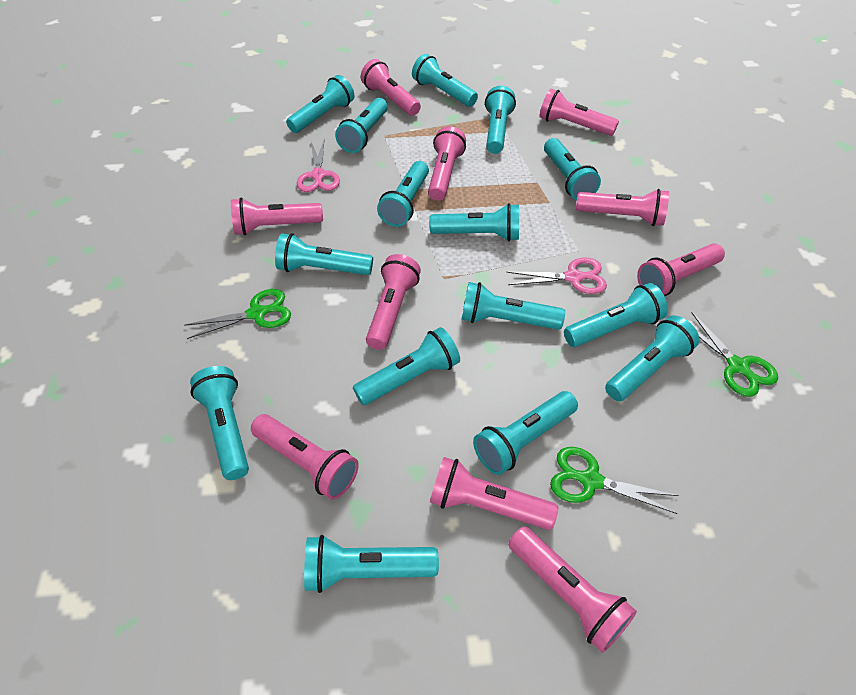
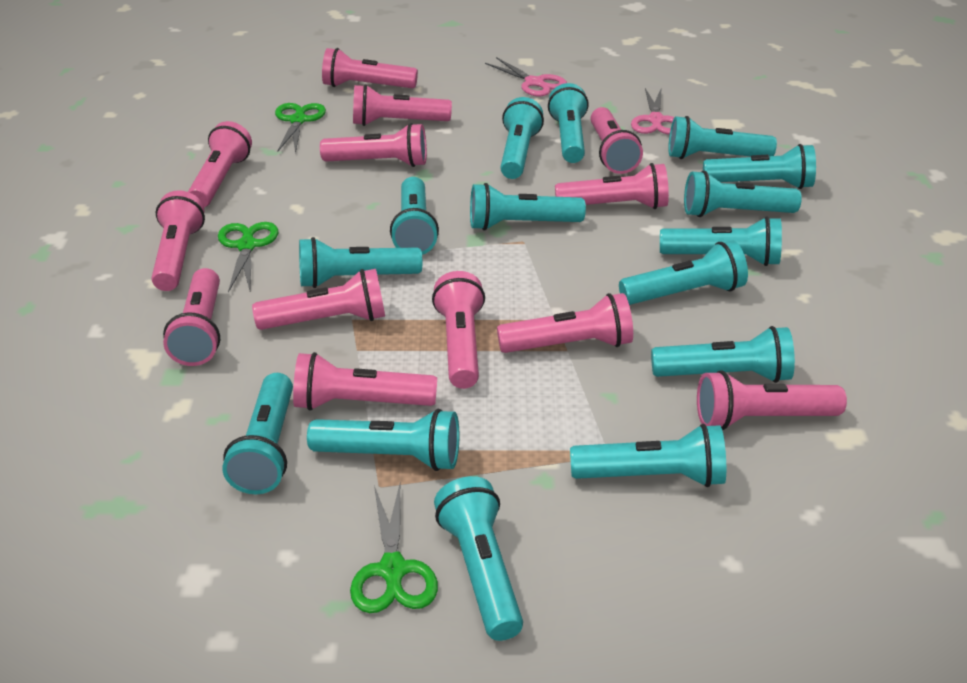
pink flashlight: [231,198,323,235] [251,414,359,500] [361,59,421,116] [366,254,421,350] [428,126,466,201] [430,457,558,530] [508,526,637,653] [539,88,619,136] [576,189,669,226] [637,243,725,296] = 10 -> [151,190,205,291] [163,268,220,366] [188,121,252,207] [252,269,385,330] [293,352,437,411] [320,123,427,167] [322,48,418,88] [353,84,452,126] [432,271,485,389] [497,293,633,353] [555,163,669,209] [591,107,643,174] [697,370,847,430] = 13

